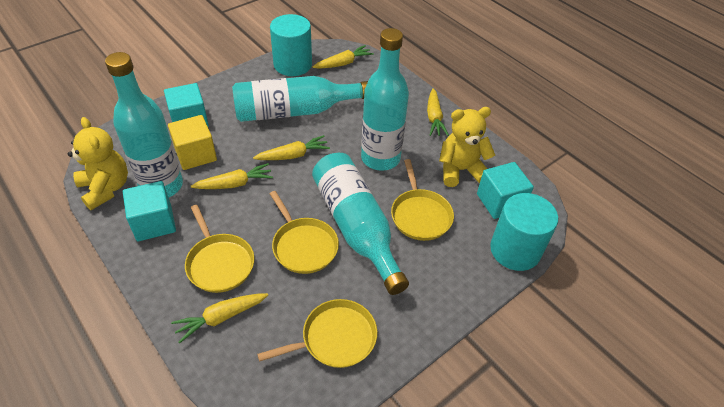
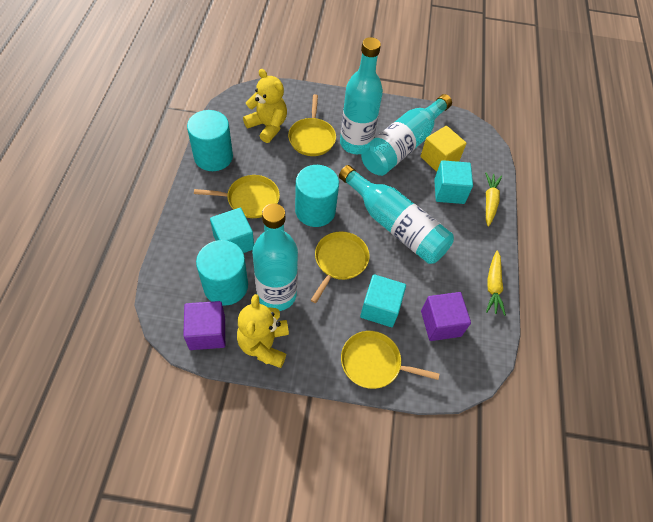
purple cube: none = 0 -> [183,301,225,350] [421,292,471,341] = 2
turquoise cylinder: [270,14,312,76] [490,193,558,271] = 2 -> [187,110,233,171] [196,240,248,306] [295,165,339,227] = 3
yellow carrot: [171,293,268,343] [191,163,273,189] [253,135,330,160] [313,45,374,69] [427,88,449,136] = 5 -> [485,172,502,226] [486,251,506,316] = 2

